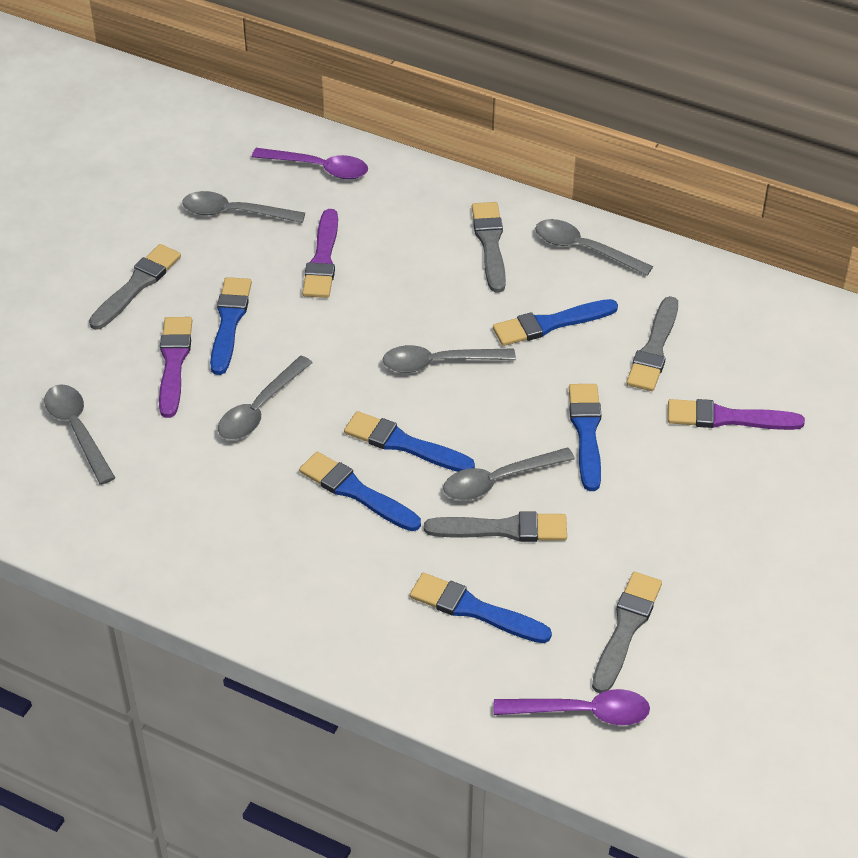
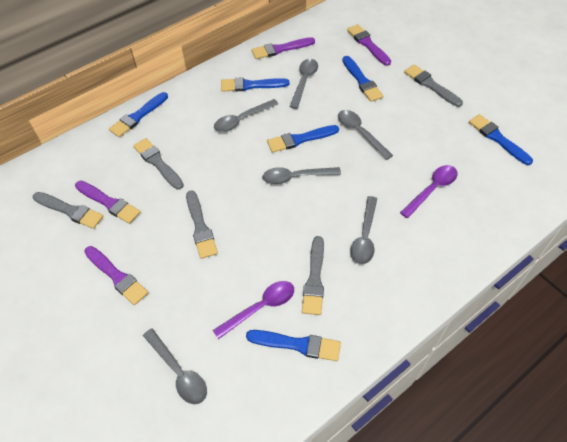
purple brush: [159,317,192,418] [302,209,338,298] [668,399,805,430] = 3 -> [75,181,141,224] [84,246,148,305] [251,37,315,59] [347,24,391,66] = 4

